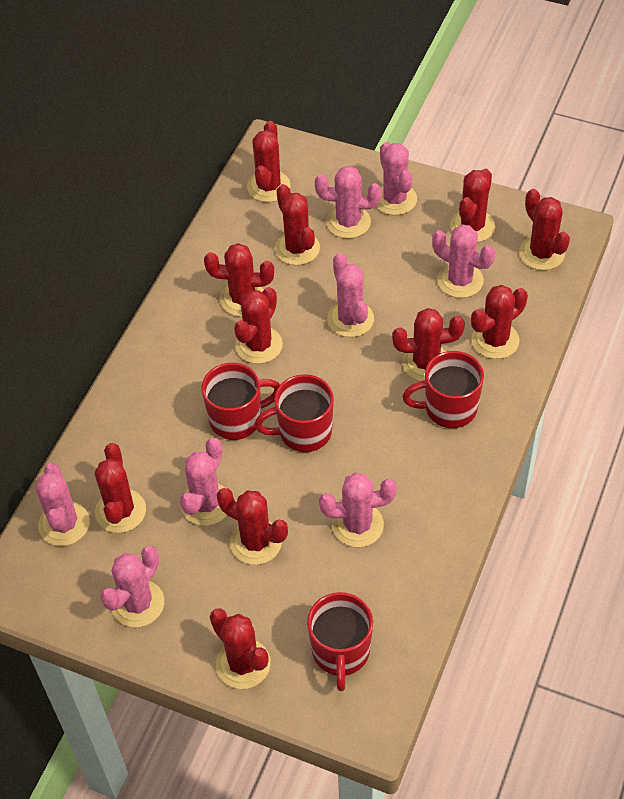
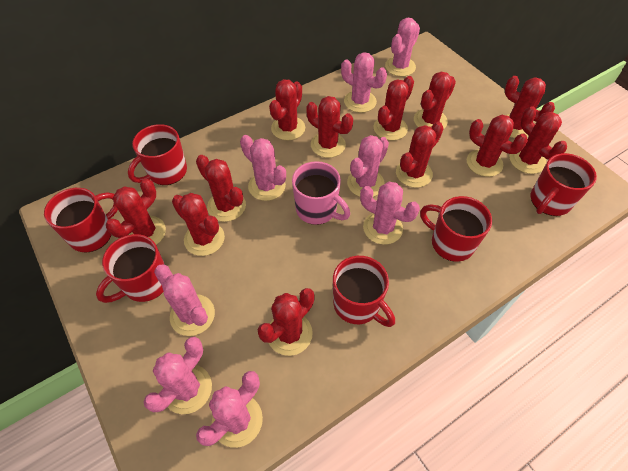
pink mug: none = 0 -> [292,161,350,225] = 1
red cactus: [95,443,146,533] [204,243,274,317] [210,608,271,689] [217,488,288,565] [234,287,283,364] [247,121,291,202] [275,184,320,265] [392,308,465,381] [450,169,495,242] [471,285,528,359] [519,189,570,270] = 11 -> [106,179,166,245] [172,193,225,256] [196,155,246,222] [258,288,315,356] [269,79,305,140] [306,96,353,158] [374,76,414,141] [396,122,444,188] [414,72,456,128] [467,115,528,177] [505,76,555,138] [509,106,567,174] = 12
red mug: [201,363,280,440] [254,374,334,452] [307,592,373,691] [402,351,484,428] = 4 -> [44,188,118,252] [96,234,165,303] [128,124,187,185] [333,256,395,327] [420,196,492,262] [531,153,597,216] = 6

